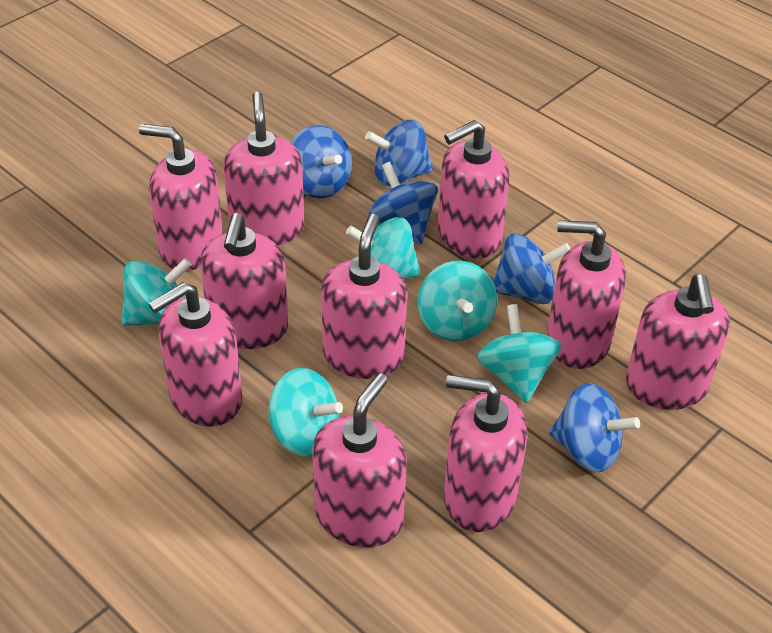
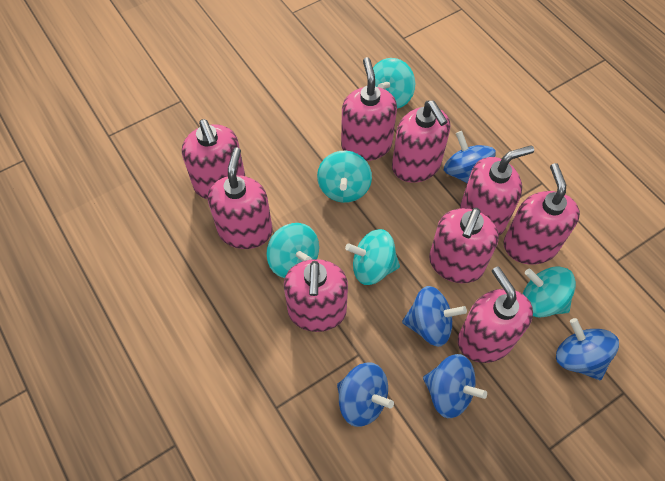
pink soap dispenser: [139,124,223,271] [148,282,243,427] [200,213,288,349] [224,92,304,246] [313,373,407,548] [321,214,407,379] [437,120,510,259] [444,375,528,532] [547,220,626,369] [626,274,730,410] = 10 -> [182,119,245,199] [208,147,272,249] [284,259,348,332] [341,57,397,161] [392,100,450,183] [429,208,499,283] [458,266,533,363] [460,145,534,235] [503,163,580,265] = 9

